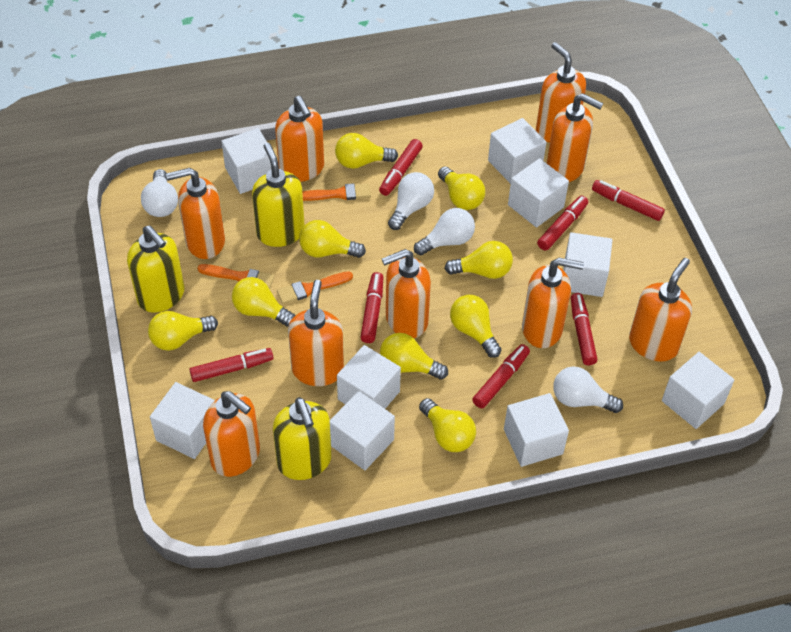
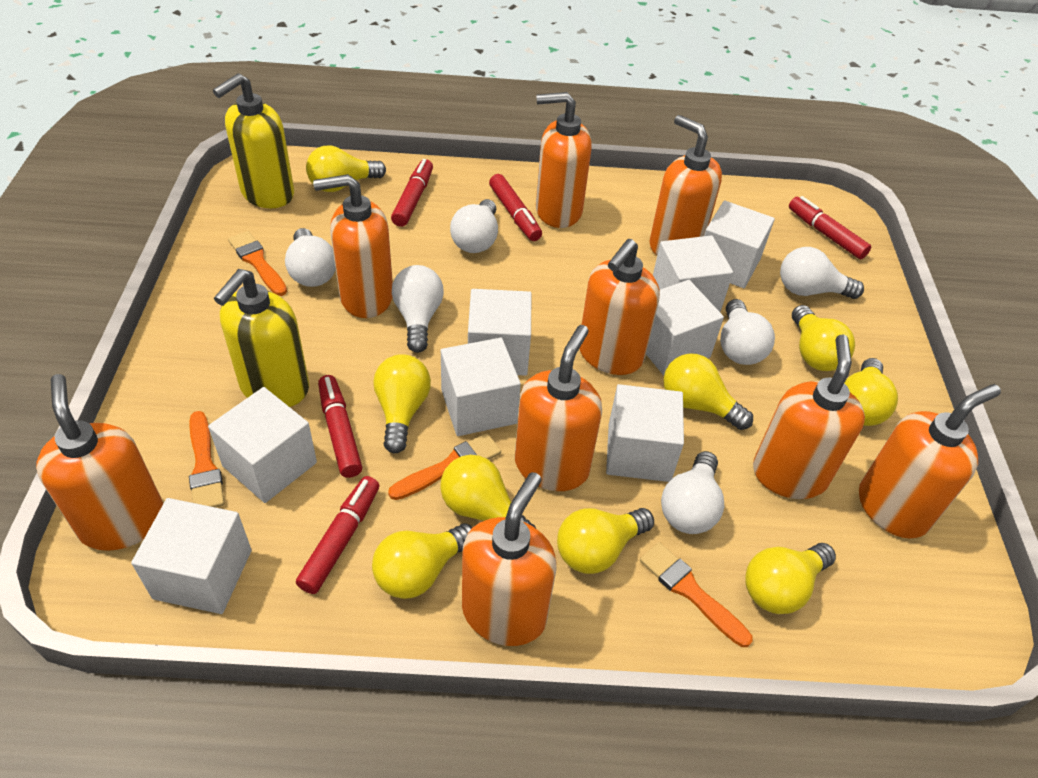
orange brush: [198,264,274,289] [277,271,353,304] [302,183,371,201] = 3 -> [189,411,225,508] [228,231,287,296] [388,433,501,500] [640,542,753,647] = 4
red marker: [190,348,274,382] [360,272,383,343] [379,139,423,196] [472,344,530,408] [537,196,588,251] [571,293,598,365] [592,180,665,221] = 7 -> [296,476,379,594] [318,375,362,478] [391,159,433,227] [489,174,542,241] [789,196,871,259] = 5
white cube: [150,382,215,459] [221,128,271,194] [330,391,395,470] [337,345,401,409] [488,118,546,184] [504,393,569,467] [508,158,569,227] [563,232,613,297] [662,352,735,429] = 9 -> [131,498,252,614] [208,387,317,503] [441,338,521,436] [468,289,531,376] [606,384,684,482] [646,280,724,375] [653,235,733,312] [704,200,775,288] = 8
white light bulb: [141,169,178,217] [388,172,434,230] [414,208,475,255] [553,366,623,413] = 4 -> [285,228,336,287] [392,265,444,353] [450,199,498,253] [661,451,724,534] [720,299,775,365] [780,247,864,299] = 6
yellow soap dispenser: [127,225,184,313] [252,143,305,247] [273,397,331,480] = 3 -> [213,73,294,208] [214,269,309,407] = 2

